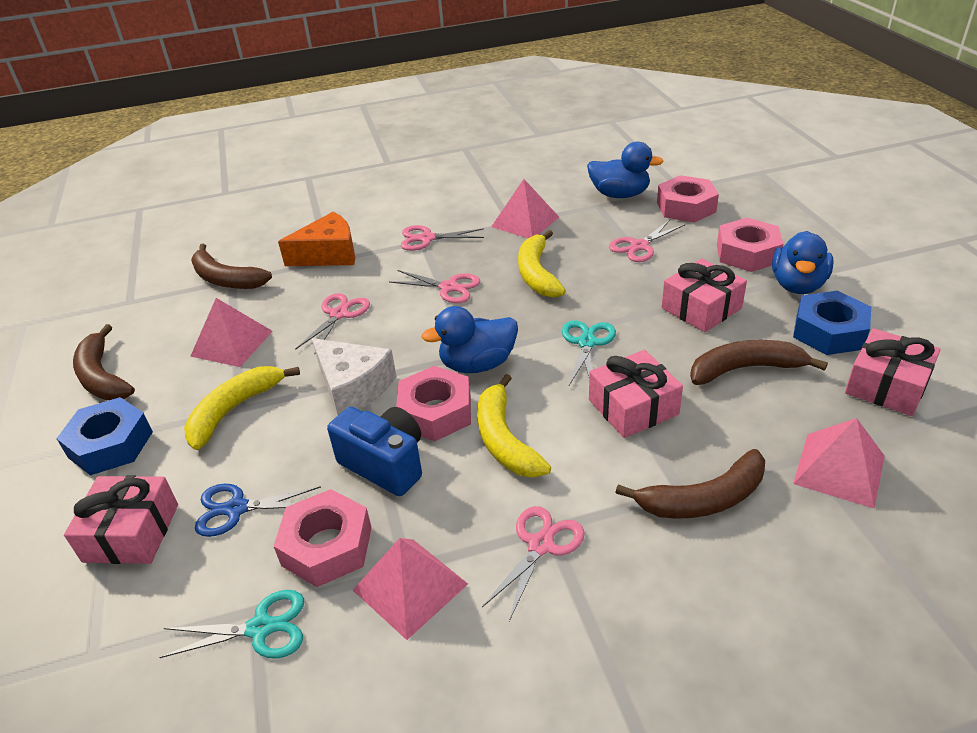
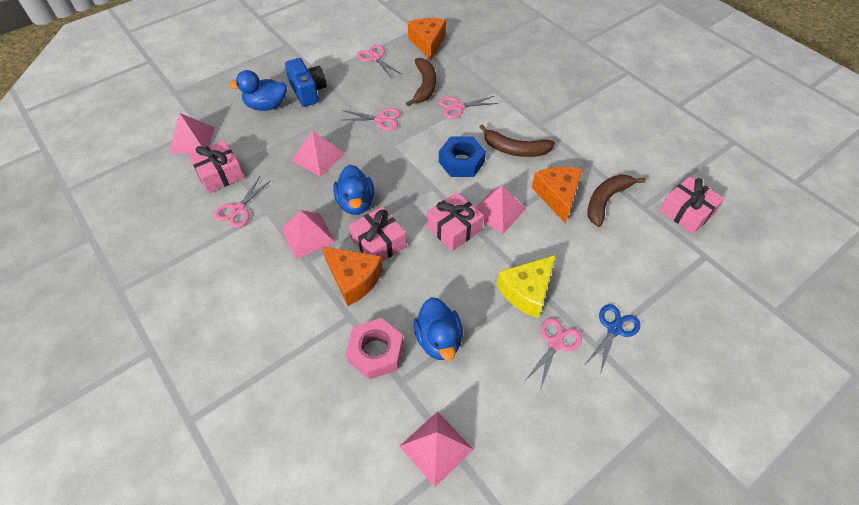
blue nut: [56,397,153,475] [793,291,871,355] = 2 -> [439,137,486,177] = 1
brown banana: [73,324,135,400] [191,243,272,289] [615,449,765,519] [690,340,828,385] = 4 -> [406,58,436,106] [480,124,555,157] [588,174,646,227] = 3
orange cheese: [278,212,355,266] = 1 -> [322,246,383,306] [408,18,446,61] [532,167,583,224] = 3
pink nut: [274,489,372,587] [396,366,471,441] [657,175,719,223] [717,218,783,272] = 4 -> [346,318,404,380] = 1
pink pyramid: [190,298,272,367] [353,538,468,640] [491,179,559,238] [793,418,885,509] = 4 -> [169,113,215,153] [281,210,336,259] [292,130,345,177] [399,411,474,487] [476,185,526,234] = 5
turquoise scissors: [159,590,304,659] [562,320,616,385] = 2 -> none = 0
white cheese: [312,338,397,415] = 1 -> none = 0
yellow banana: [184,366,300,450] [477,374,551,478] [518,230,566,298] = 3 -> none = 0
yellow cheese: none = 0 -> [497,255,556,318] = 1

